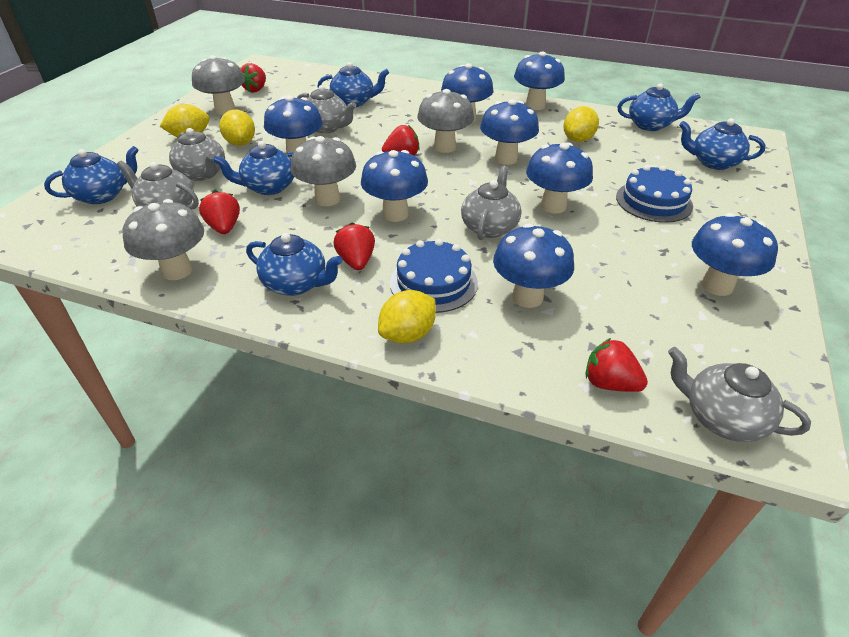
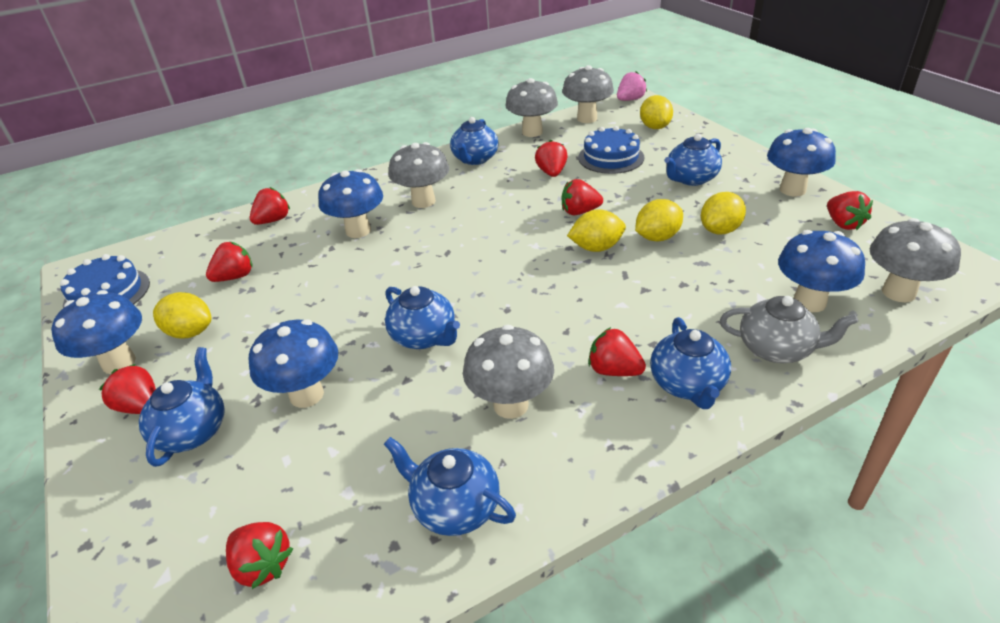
blue mushroom: [264,95,323,159] [361,150,428,222] [441,63,494,123] [480,99,539,165] [493,224,574,308] [514,51,565,110] [526,142,593,214] [692,213,778,296] = 8 -> [51,290,142,374] [249,319,339,408] [318,169,383,238] [767,128,836,197] [778,230,865,312] = 5
grey mushroom: [123,199,204,280] [192,55,245,115] [291,136,356,206] [417,89,474,153] = 4 -> [388,142,449,208] [463,325,554,419] [505,78,558,137] [562,65,614,123] [870,218,961,302] = 5
grey teapot: [117,160,199,210] [169,128,225,181] [297,85,356,133] [461,166,521,240] [668,347,811,442] = 5 -> [720,296,858,363] = 1
pink strawberry: none = 0 -> [617,71,647,101] = 1
red strawberry: [199,190,240,234] [240,63,266,92] [333,222,375,270] [382,125,420,156] [586,338,648,392] = 5 -> [99,364,156,414] [206,242,253,282] [226,522,293,589] [250,187,290,225] [535,140,568,177] [562,179,603,215] [588,327,646,376] [827,191,873,230] = 8
yellow lemon: [160,104,210,138] [219,109,255,146] [378,290,436,343] [563,106,599,142] = 4 -> [153,292,211,338] [567,209,626,252] [635,199,683,241] [640,95,673,129] [701,192,746,234] = 5

